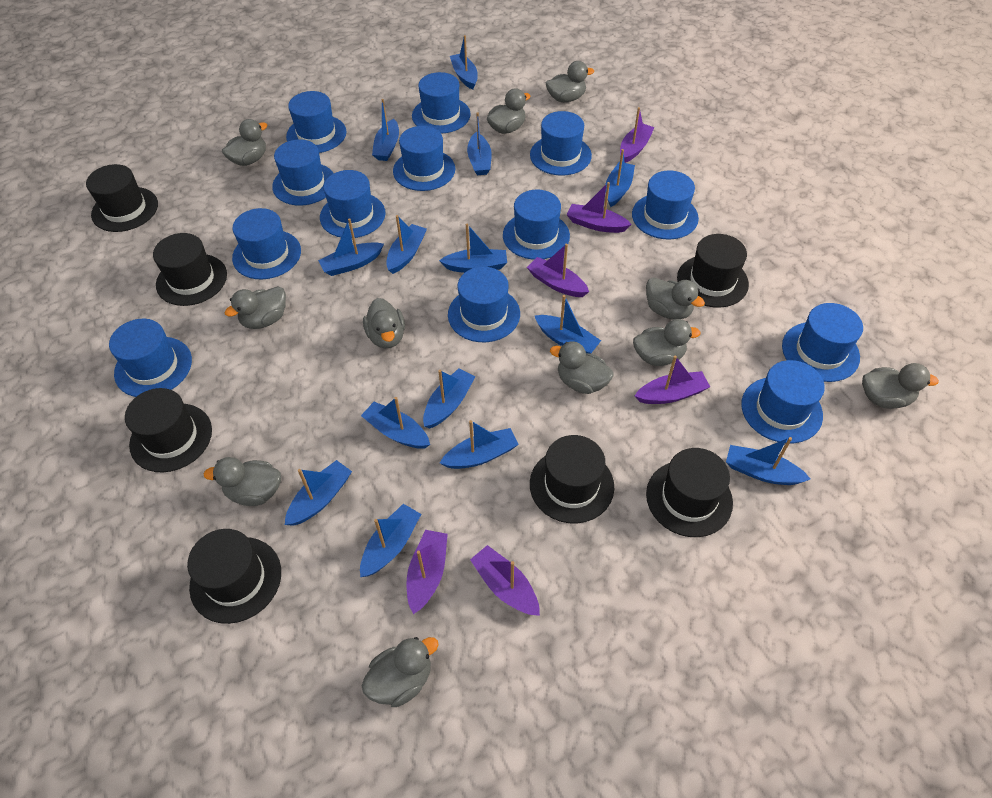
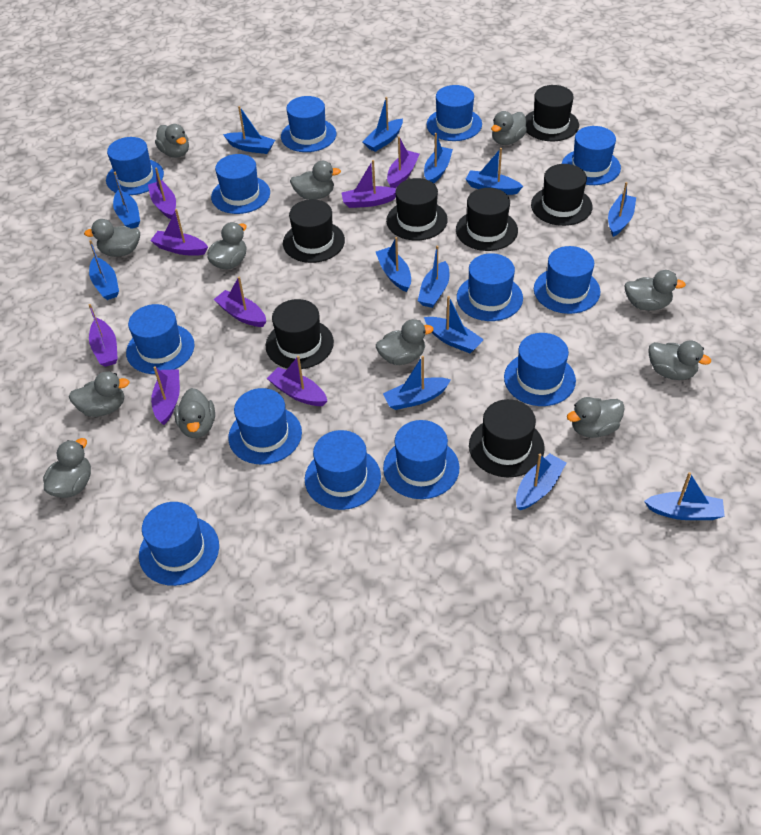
blue boat: [285,460,352,526] [318,218,384,276] [360,504,421,577] [361,397,430,449] [372,99,399,161] [386,215,427,274] [423,368,476,429] [439,224,507,273] [440,420,519,469] [450,35,478,90] [467,112,492,175] [534,295,601,354] [605,149,635,207] [726,437,810,485] = 14 -> [89,240,119,300] [113,171,140,229] [223,106,275,154] [363,97,403,152] [376,237,411,292] [383,356,451,410] [418,245,449,308] [424,133,453,183] [424,296,484,353] [465,148,523,195] [516,454,566,510] [608,182,636,237] [644,472,725,520] = 13
grey duck: [204,457,281,506] [222,119,267,166] [224,286,286,329] [362,637,439,707] [363,298,405,349] [487,88,530,134] [546,61,594,102] [550,341,614,394] [633,319,701,366] [646,277,705,320] [862,363,939,409] = 11 -> [43,438,91,498] [69,371,130,417] [84,219,140,257] [155,124,189,157] [174,388,215,438] [207,222,247,270] [290,161,341,200] [376,319,434,365] [491,111,527,145] [567,397,625,438] [624,270,686,311] [648,341,711,380] = 12
purple boat: [406,530,448,614] [470,545,540,616] [527,244,589,297] [567,182,632,233] [620,107,655,163] [635,356,710,404] = 6 -> [89,304,118,367] [148,168,176,219] [150,209,208,256] [151,366,180,425] [213,277,266,327] [267,356,327,406] [341,160,396,208] [387,137,420,188] = 8

